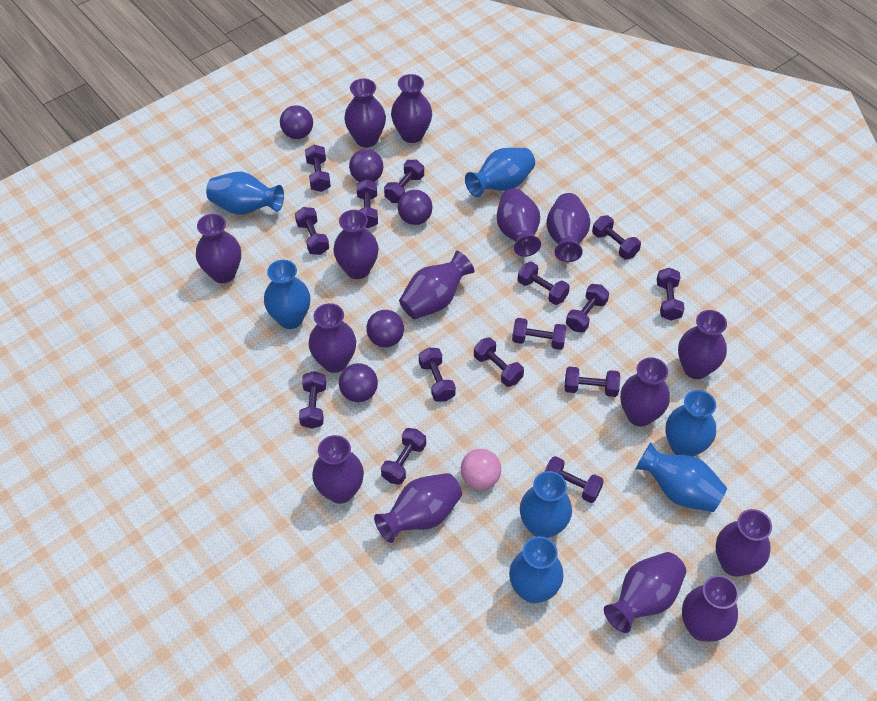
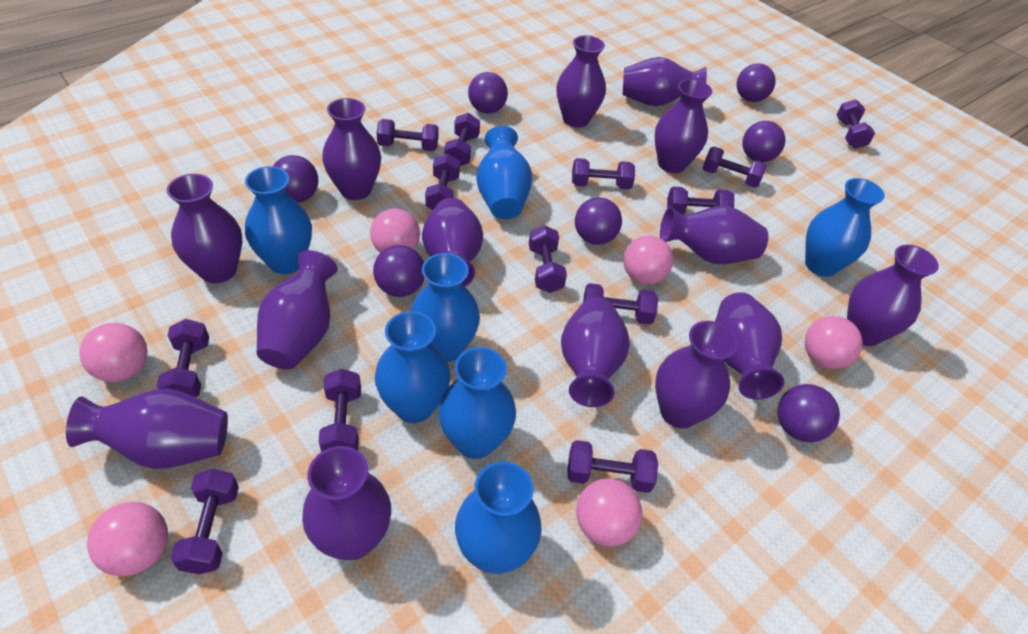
pink ball: [461,449,501,490] = 1 -> [79,323,148,382] [87,502,168,576] [370,208,420,253] [576,478,642,547] [623,235,673,284] [805,316,863,369] = 6
purple ball: [280,105,313,139] [339,363,378,402] [349,149,383,182] [366,310,404,347] [398,190,433,225] = 5 -> [273,155,318,203] [373,245,425,297] [468,72,508,113] [575,197,622,245] [737,63,776,102] [742,121,785,162] [778,384,840,442] = 7
purple dumbbell: [295,207,329,255] [299,371,326,429] [305,145,331,192] [356,179,378,228] [381,428,426,485] [384,160,424,203] [419,348,456,402] [474,337,524,387] [512,318,567,350] [518,262,570,305] [544,456,604,503] [565,367,620,397] [566,284,609,332] [592,215,641,260] [657,268,684,320] = 15 -> [157,319,209,397] [170,469,239,574] [319,369,361,452] [377,119,439,151] [425,153,460,210] [444,113,480,166] [529,225,567,293] [568,440,658,493] [572,158,635,190] [583,283,658,324] [667,187,734,215] [703,146,767,188] [837,99,875,149] = 13
purple vase: [196,214,241,283] [308,303,356,373] [312,435,364,504] [333,210,379,279] [344,79,386,147] [374,473,462,543] [391,74,432,143] [399,251,474,319] [497,188,541,257] [546,193,591,262] [604,552,686,633] [620,357,670,427] [678,310,727,379] [682,575,739,642] [716,509,772,577] = 15 -> [66,388,228,469] [166,174,242,283] [257,250,338,369] [302,446,391,560] [322,98,381,200] [422,198,483,287] [557,35,606,128] [561,297,630,407] [623,57,707,106] [655,79,712,173] [655,321,738,429] [660,206,768,264] [715,292,785,400] [847,245,939,346] = 14

